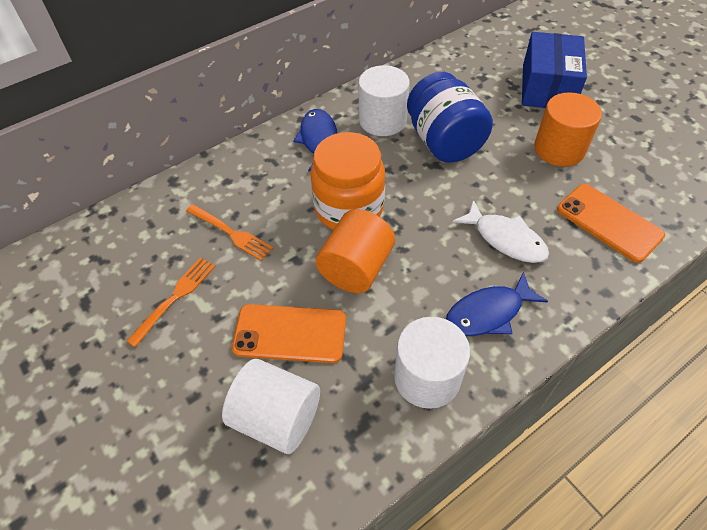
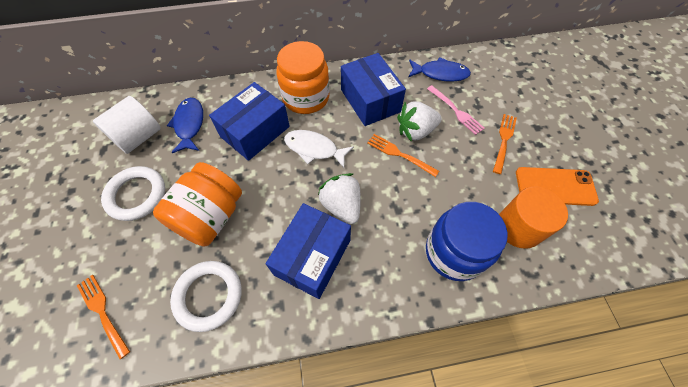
blue box: [522,32,587,108] = 1 -> [209,82,290,161] [266,203,351,299] [341,53,406,126] = 3
orange cylinder: [315,209,395,293] [534,92,602,167] = 2 -> [499,186,568,249] = 1
orange fork: [126,257,216,347] [186,204,274,261] = 2 -> [77,275,130,359] [367,134,439,177] [493,114,517,174] = 3
orange jar: [311,132,385,230] = 1 -> [153,162,242,247] [276,41,330,114] = 2
orange phone: [232,304,346,363] [557,184,665,263] = 2 -> [516,167,599,206] = 1
pink fork: none = 0 -> [427,85,485,135] = 1
white cylinder: [222,359,320,454] [359,65,410,136] [394,317,470,409] = 3 -> [93,96,161,154] = 1
white ring: none = 0 -> [101,166,165,221] [170,261,242,332] = 2
white strawberry: none = 0 -> [318,173,361,224] [397,101,442,142] = 2

